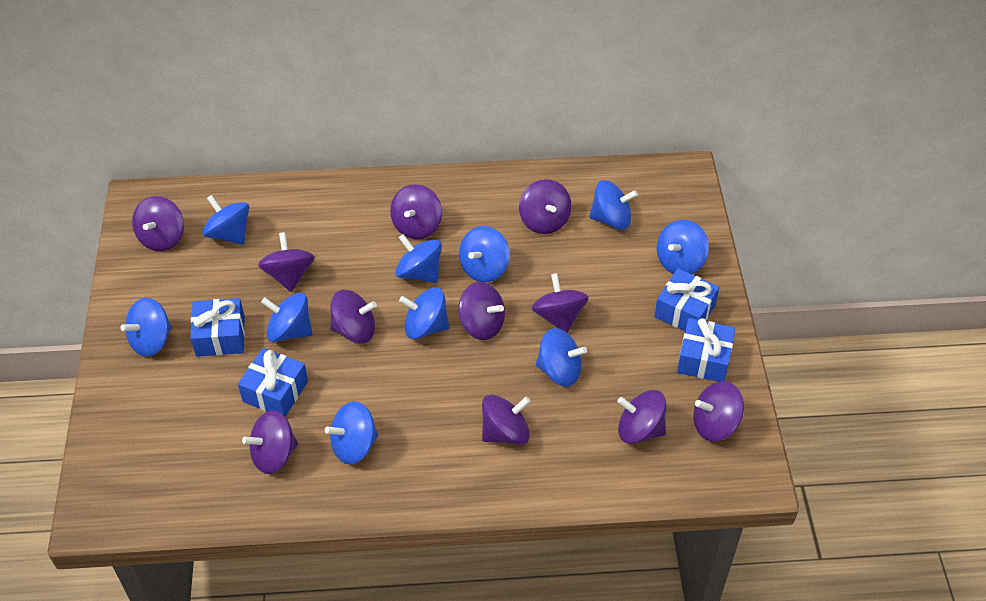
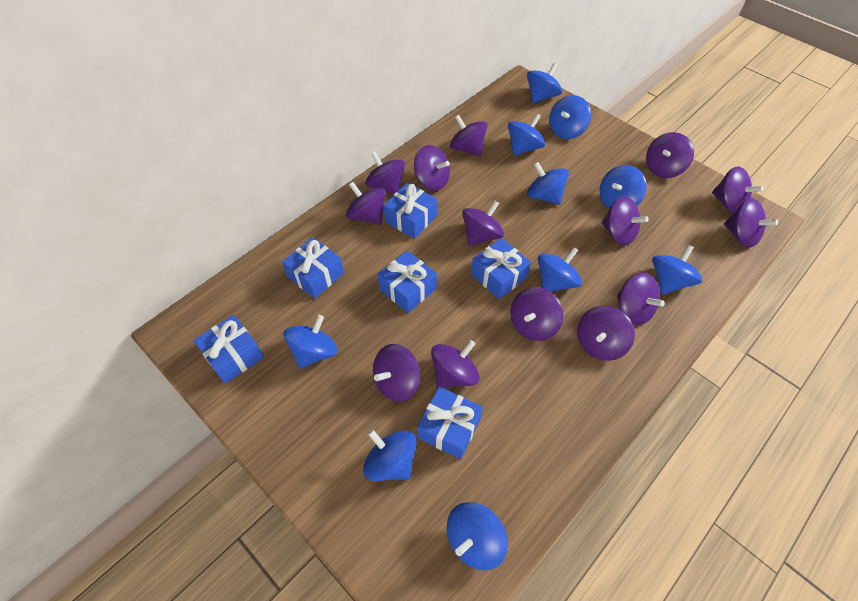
blue gift: [190,298,245,357] [238,348,308,417] [654,269,719,331] [677,318,735,382] = 4 -> [194,315,264,384] [282,237,344,298] [377,250,437,313] [384,183,437,239] [417,387,483,459] [471,238,531,299] = 6
purple spinning top: [132,196,184,251] [242,410,298,474] [258,232,315,292] [330,290,377,343] [390,184,442,239] [458,282,505,340] [482,395,530,445] [519,179,572,234] [532,273,589,333] [618,390,667,444] [693,381,744,442] = 11 -> [346,182,385,225] [365,152,405,195] [373,344,420,402] [414,145,450,191] [431,340,480,388] [450,115,488,156] [462,201,504,246] [510,287,563,341] [577,306,635,361] [602,196,649,245] [617,273,665,326] [646,132,694,178] [712,166,763,213] [724,198,778,248] = 14

